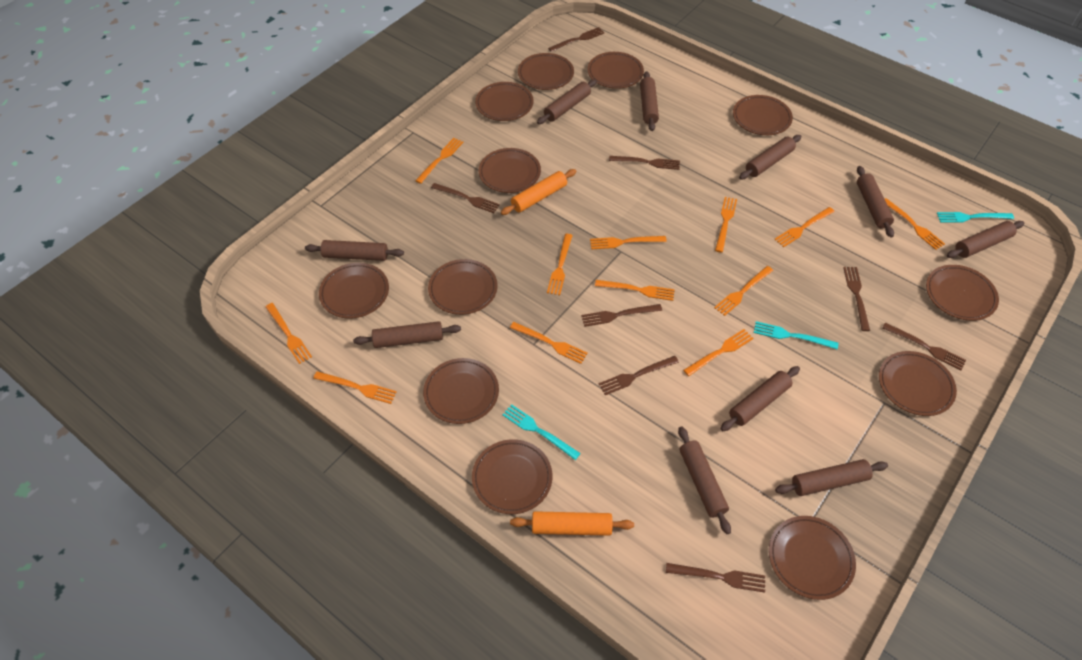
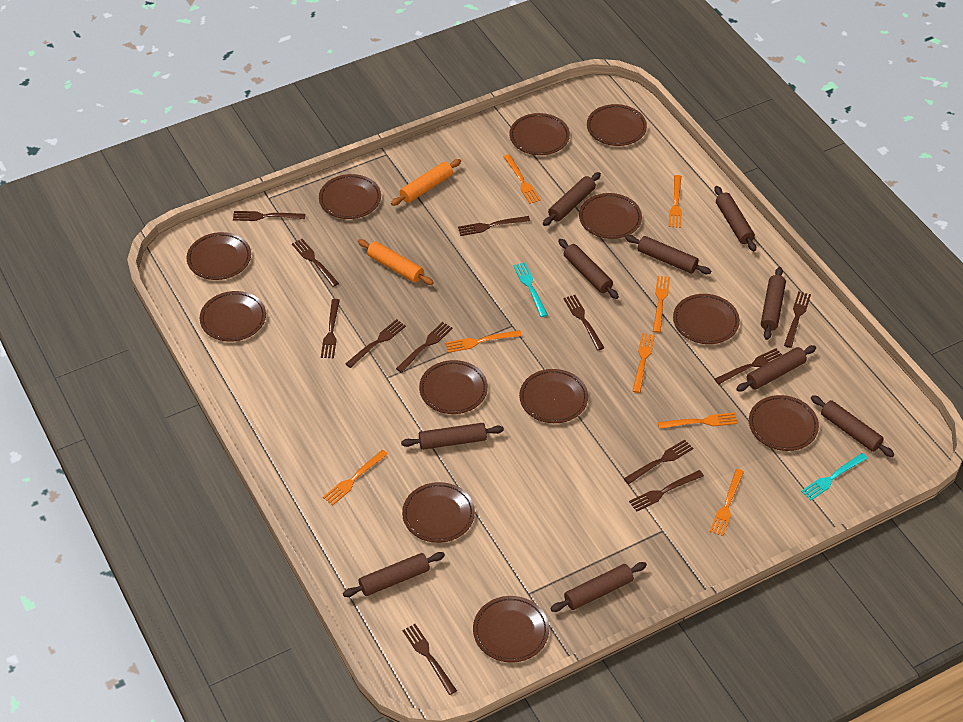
brown fork: [431,183,500,213] [548,27,605,52] [581,304,662,327] [599,356,679,395] [609,156,680,170] [666,563,765,593] [843,267,870,331] [882,323,966,371] = 8 -> [233,211,305,221] [292,239,339,287] [321,299,340,358] [345,319,406,368] [396,322,453,373] [402,624,457,695] [458,216,530,236] [563,295,604,350] [624,439,693,484] [629,470,704,512] [714,348,782,384] [784,291,811,348] = 12
orange fork: [265,303,312,364] [313,371,397,404] [415,138,463,184] [510,322,588,364] [547,234,573,295] [590,236,667,249] [595,280,675,301] [683,329,754,376] [714,266,773,316] [715,197,737,253] [774,207,835,247] [885,198,945,250] = 12 -> [323,450,388,506] [445,330,522,353] [504,154,541,204] [633,333,655,393] [653,276,670,333] [658,413,738,429] [669,175,682,228] [710,469,744,536] = 8
turquoise fork: [502,404,581,460] [754,321,838,349] [937,212,1014,223] = 3 -> [513,262,548,317] [801,453,868,501] = 2

